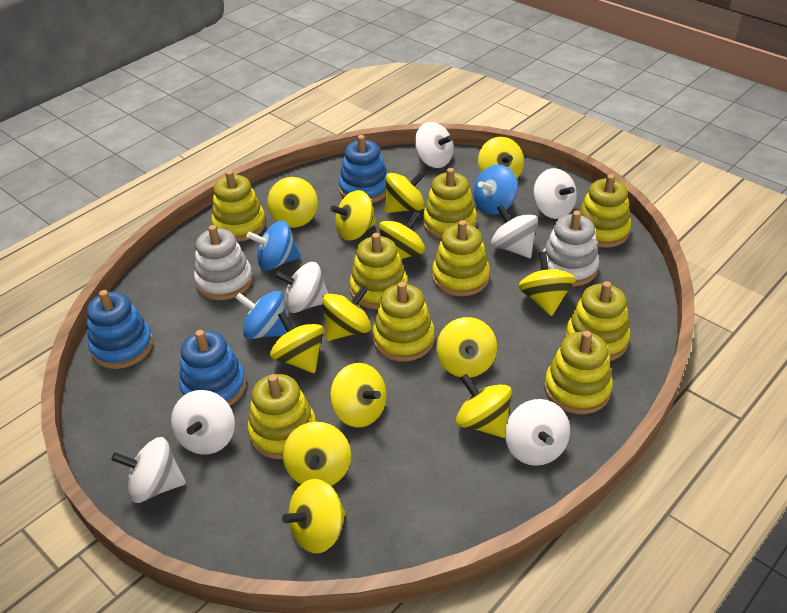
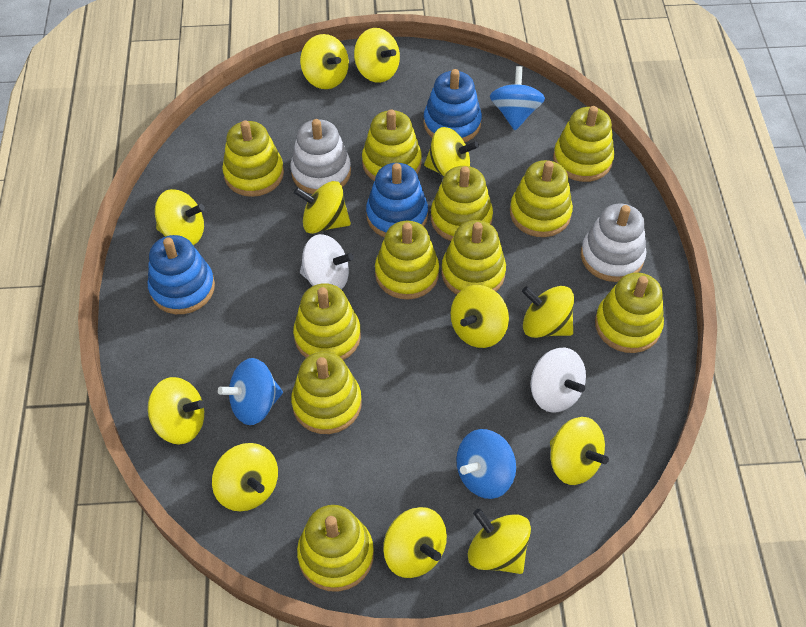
white spinning top: [111,437,186,503] [171,390,235,455] [274,262,328,313] [415,122,454,168] [491,205,538,258] [505,399,570,466] [533,168,577,219] = 7 -> [300,234,354,290] [531,348,586,413] = 2
yellow spinning top: [267,177,318,228] [270,312,324,373] [282,479,346,553] [283,422,351,486] [322,285,371,341] [330,190,376,241] [330,363,387,427] [379,211,425,259] [384,170,426,213] [436,317,497,378] [456,374,512,438] [478,137,524,179] [518,252,576,316] = 13 -> [148,377,204,444] [155,189,205,245] [212,443,278,511] [294,181,351,234] [300,34,349,89] [354,28,400,83] [383,507,447,578] [424,127,479,177] [451,285,509,348] [468,508,531,574] [522,286,574,338] [550,417,609,485] = 12
yellow stacking toy: [211,170,266,242] [248,374,316,459] [350,233,408,309] [373,282,435,361] [423,168,477,239] [432,220,490,296] [544,331,613,414] [565,281,630,361] [580,174,631,248] = 9 -> [222,120,284,197] [291,351,362,434] [293,283,361,360] [297,505,374,592] [362,110,422,181] [375,221,439,300] [431,166,493,241] [441,220,506,294] [510,160,573,237] [553,106,614,182] [595,273,664,353] = 11

